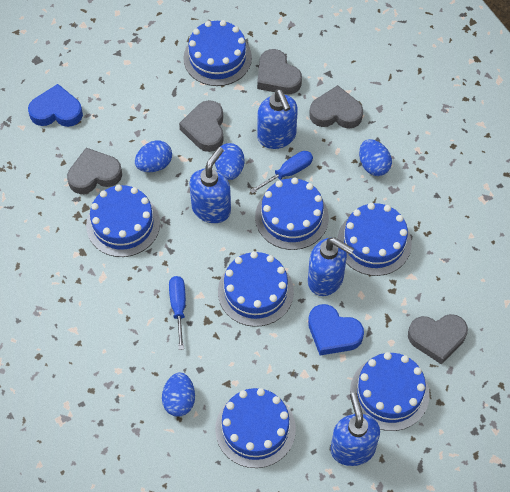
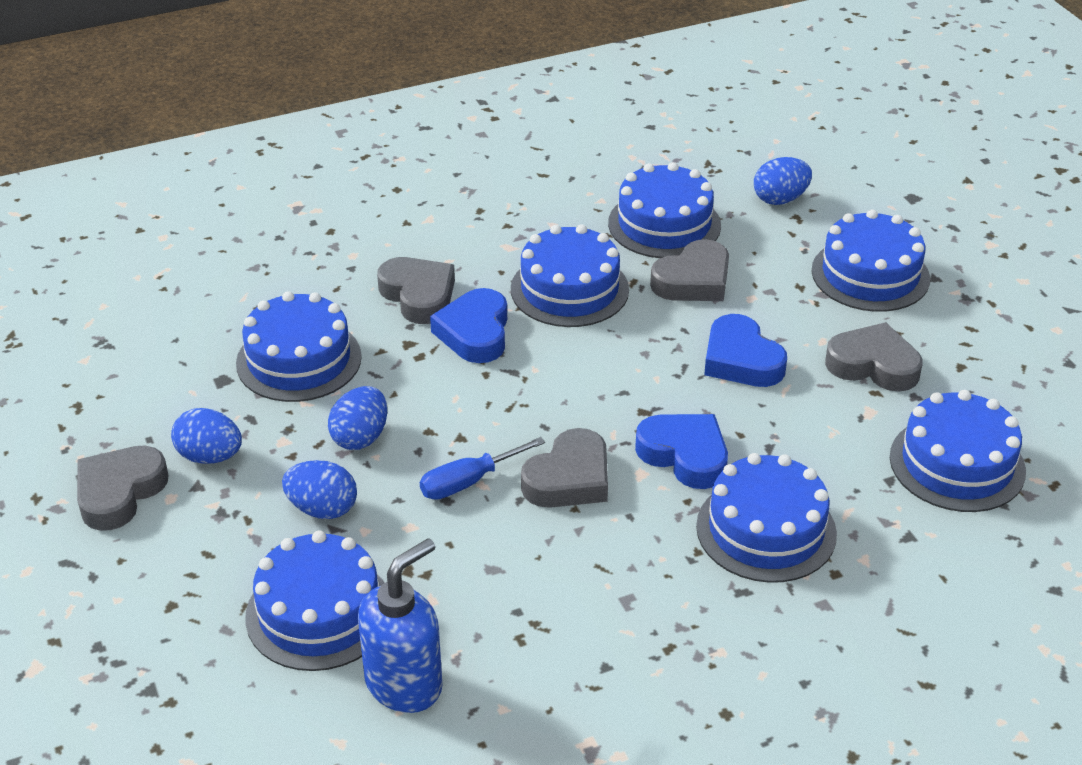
blue heart: [28,84,83,127] [308,304,364,356] = 2 -> [430,288,507,363] [635,414,728,489] [704,314,787,387] = 3
blue screwdriver: [169,276,186,350] [249,151,313,194] = 2 -> [420,437,545,500] = 1
blue soap dispenser: [189,147,231,223] [258,89,298,149] [308,238,354,296] [330,393,380,466] = 4 -> [358,538,442,713] = 1

